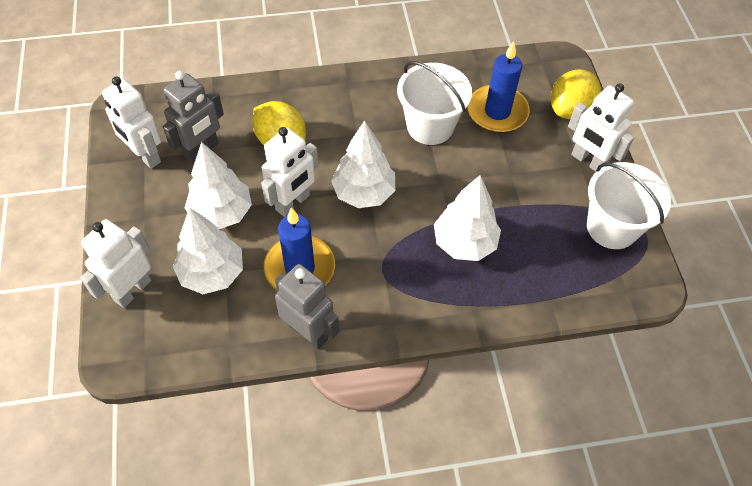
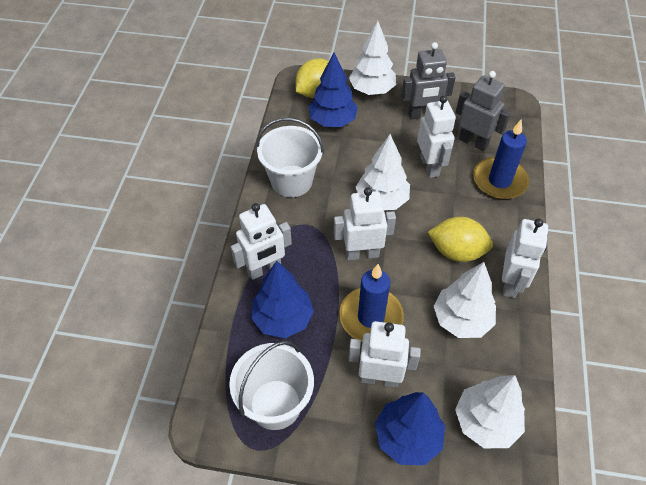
blue tree: none = 0 -> [251,261,314,338] [308,52,358,127] [375,392,445,465] = 3
white robot: [80,219,151,308] [102,77,162,169] [261,127,318,217] [568,83,634,172] = 4 -> [231,203,292,280] [334,187,396,260] [349,321,421,387] [417,96,456,178] [502,219,548,298] = 5

